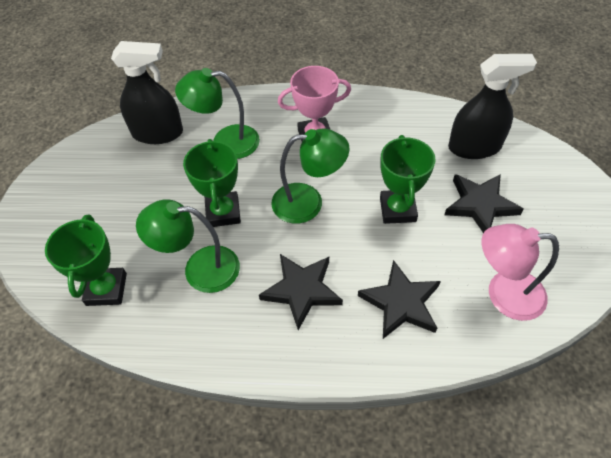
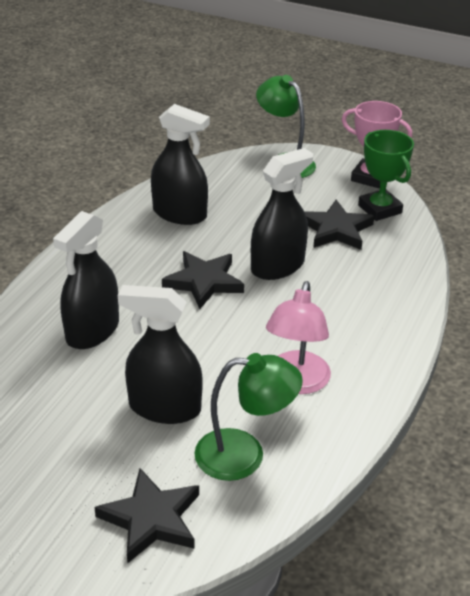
black spray bottle: [111,41,183,144] [448,54,537,159] = 2 -> [53,211,119,349] [118,285,203,424] [151,104,210,225] [251,148,313,280] = 4
green lamp: [136,199,240,293] [175,68,260,159] [271,128,349,224] = 3 -> [194,353,303,481] [256,75,316,178] = 2
green trophy: [45,214,127,306] [183,139,241,227] [380,135,436,224] = 3 -> [358,130,414,221] = 1

